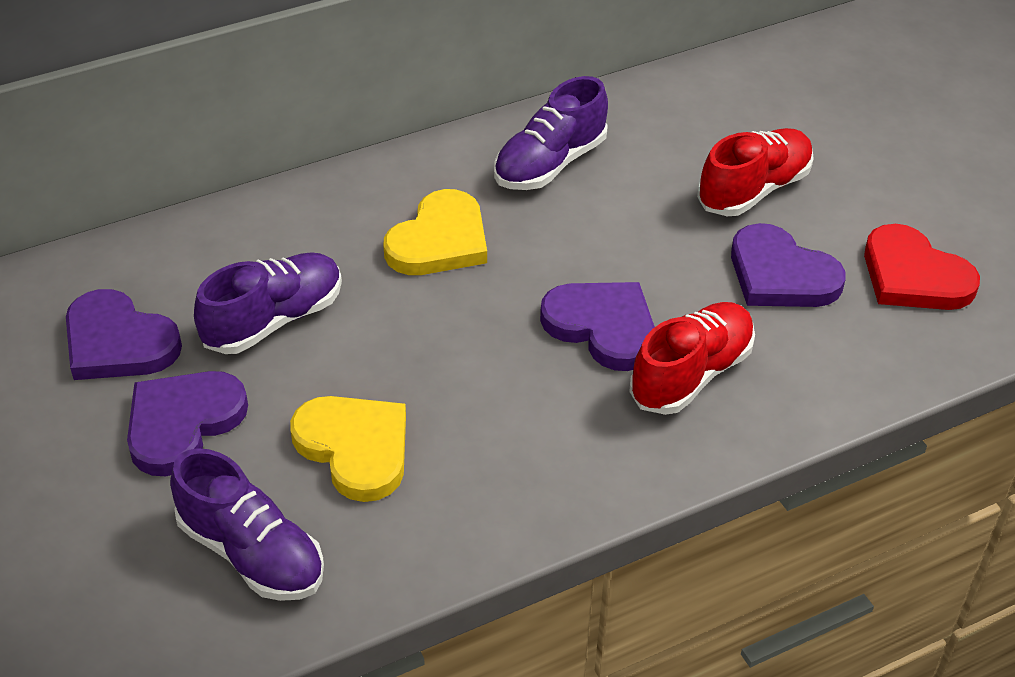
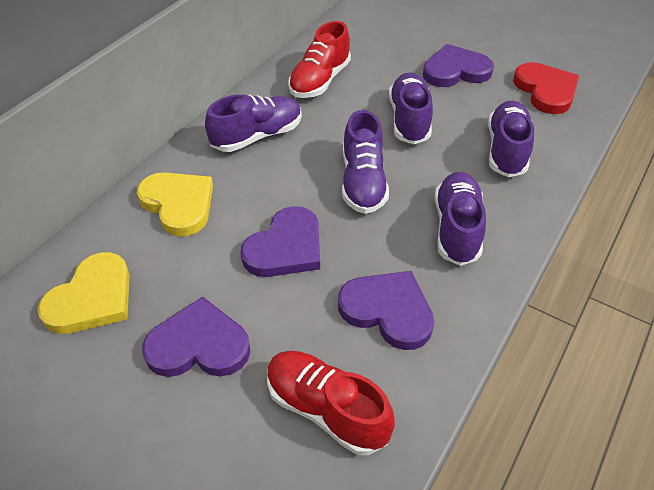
purple shoe: [170,448,324,601] [194,252,342,354] [494,76,608,190] = 3 -> [205,94,302,152] [342,110,389,214] [389,73,433,144] [435,172,486,266] [488,101,534,177] = 5

